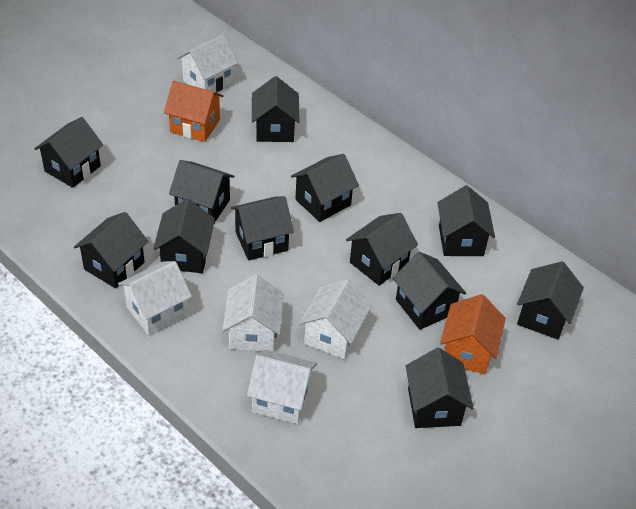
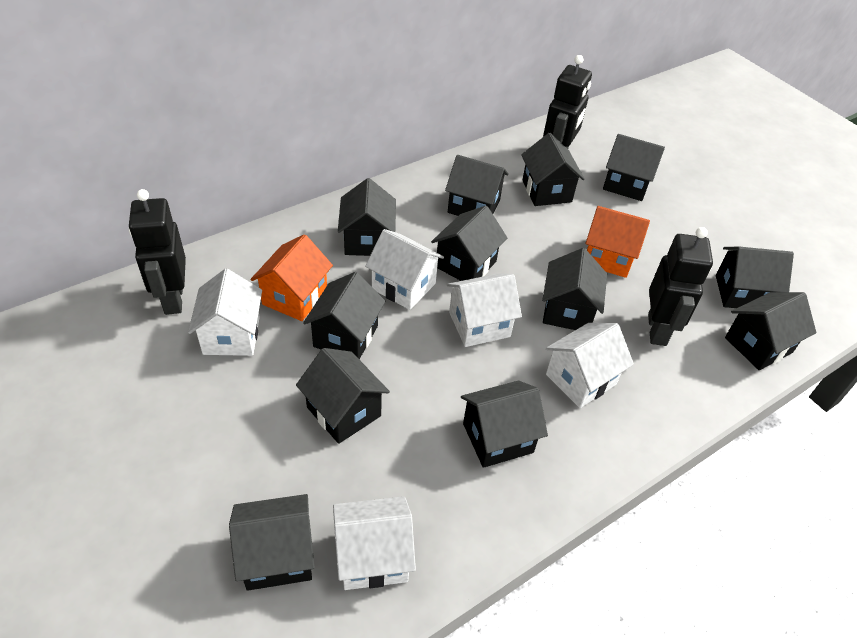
black robot: none = 0 -> [129,189,186,315] [543,55,592,149] [648,227,713,346] = 3

